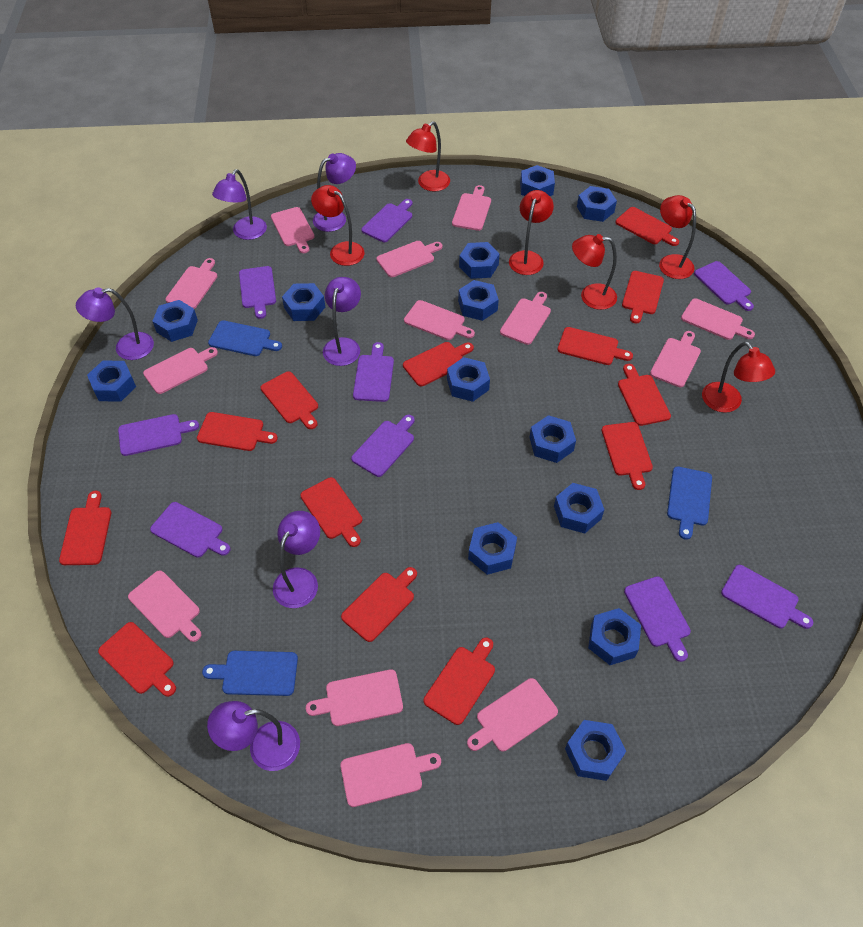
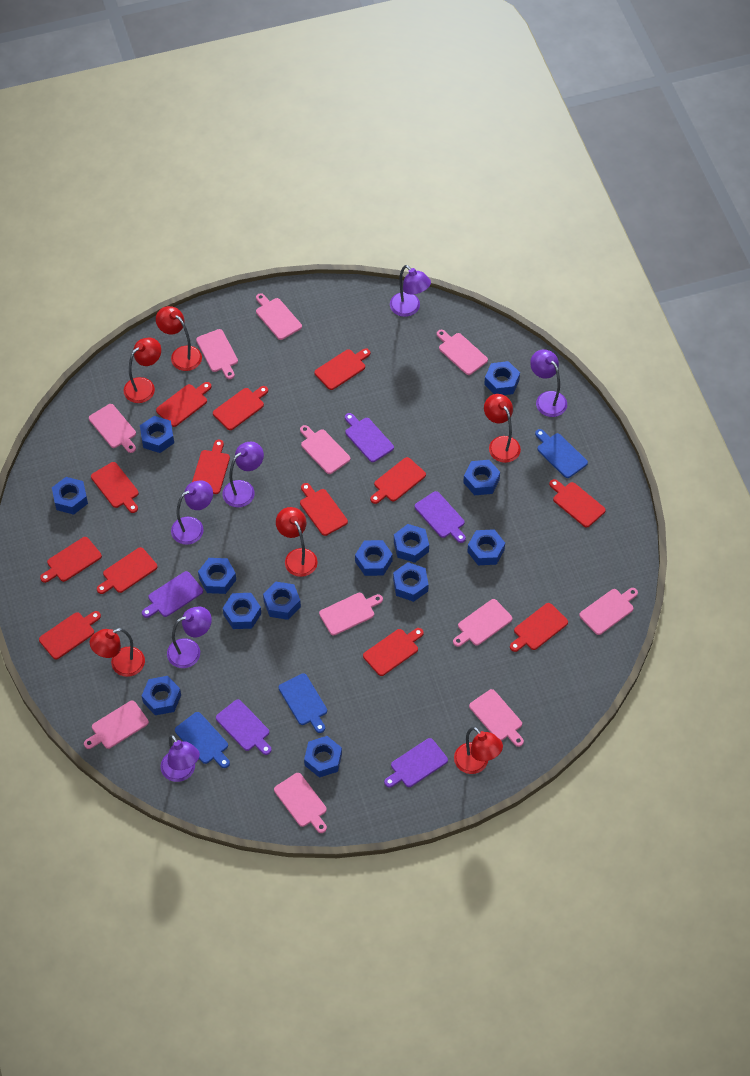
pink cutting board: [128,570,201,642] [143,347,218,394] [166,258,218,309] [271,207,314,253] [306,669,403,726] [340,743,441,807] [376,241,442,277] [404,300,475,340] [452,185,491,231] [467,678,558,752] [500,292,551,345] [650,331,701,387] [681,298,755,340] = 13 -> [84,701,149,749] [89,404,136,453] [196,329,238,379] [256,293,302,340] [274,773,327,833] [300,425,350,474] [319,593,383,635] [437,330,488,375] [453,599,512,647] [469,689,524,747] [579,588,638,635] = 11
purple cutting board: [118,414,199,456] [150,502,230,558] [239,266,276,319] [351,415,415,477] [353,342,394,402] [361,199,412,242] [624,576,691,662] [694,261,754,311] [721,565,813,629] = 9 -> [142,571,203,618] [216,700,272,755] [345,413,394,462] [384,738,448,788] [415,491,466,543] = 5

